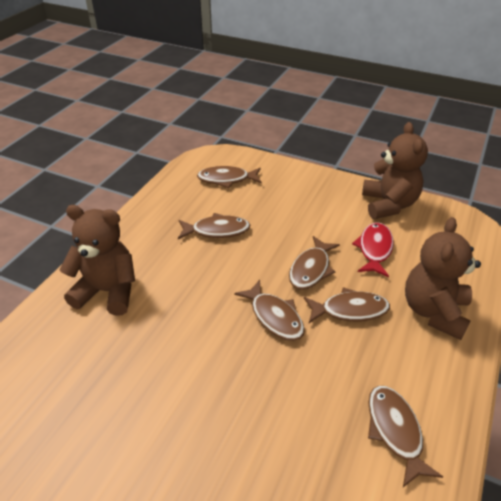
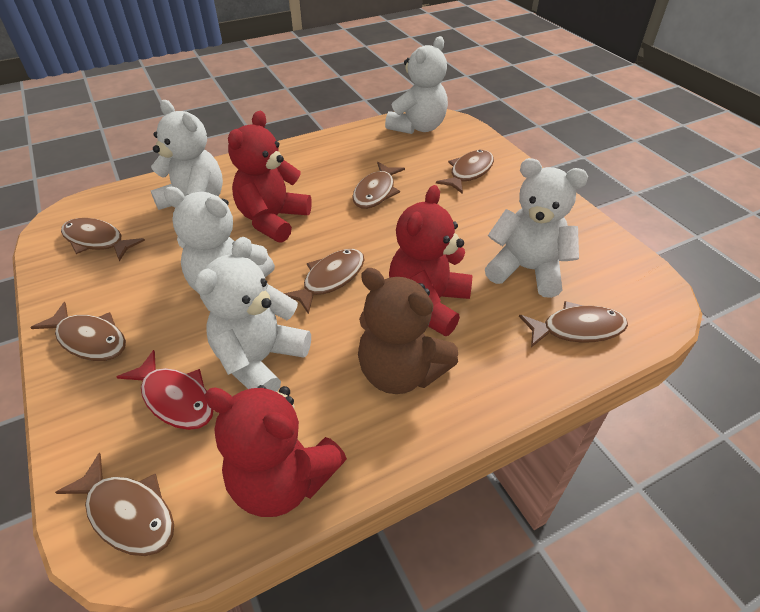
brown fish: [178,213,250,239] [197,166,262,188] [234,280,305,341] [289,236,340,290] [304,287,390,323] [368,386,443,487] = 6 -> [30,302,126,361] [55,452,174,556] [61,218,145,261] [284,249,364,314] [352,162,405,209] [436,150,494,194] [519,301,628,347] = 7
brown teddy bear: [60,205,135,316] [362,122,428,219] [405,217,481,340] = 3 -> [358,268,458,394] = 1
red teddy bear: none = 0 -> [204,385,347,517] [228,111,312,243] [389,185,472,336] = 3
white teddy bear: none = 0 -> [151,100,223,214] [164,187,275,294] [195,237,311,391] [385,36,448,134] [485,158,588,298] = 5

